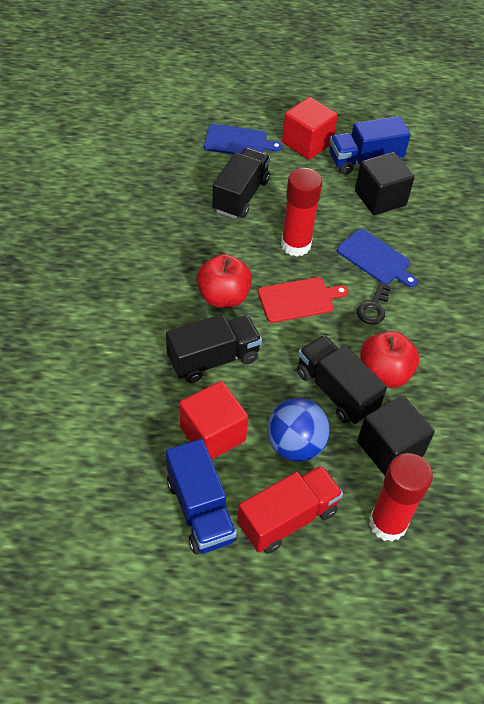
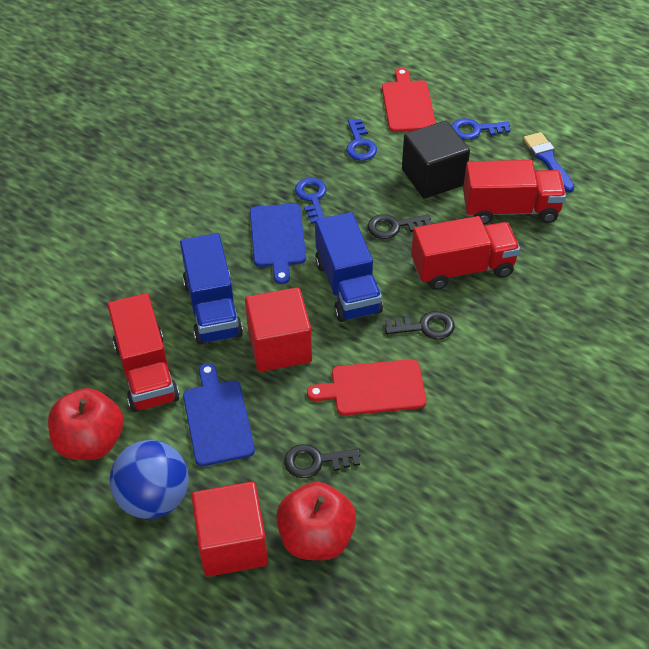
black cube: [355,152,415,215] [357,396,435,476] = 2 -> [402,121,470,199] = 1
black key: [357,282,391,324] = 1 -> [284,444,360,478] [368,214,431,239] [385,311,455,340] = 3
black truck: [166,314,262,383] [212,148,270,219] [297,335,387,424] = 3 -> none = 0
blue brush: none = 0 -> [523,132,574,193] = 1
blue key: none = 0 -> [295,178,327,224] [346,119,377,161] [452,118,511,140] = 3
red cutting board: [258,277,348,323] = 1 -> [307,359,426,416] [382,68,436,132] = 2
red glue stick: [281,168,322,256] [369,453,433,542] = 2 -> none = 0
red truck: [237,465,343,554] = 1 -> [107,293,180,412] [411,216,520,290] [463,160,566,224] = 3

